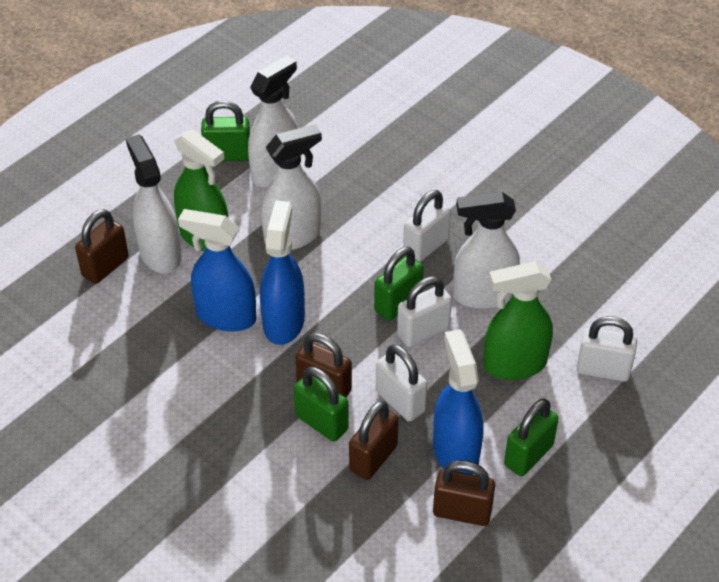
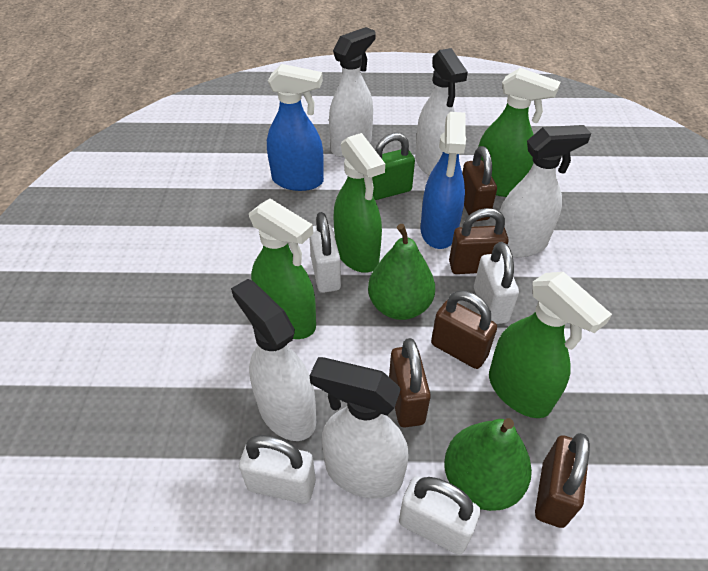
blue spray bottle: [178,209,256,332] [260,200,305,345] [433,329,483,474] = 3 -> [267,64,324,191] [420,112,466,249] = 2
brown padlock: [75,209,129,284] [296,333,352,397] [349,401,399,480] [433,460,495,526] = 4 -> [389,338,431,428] [431,291,497,369] [449,208,509,274] [462,146,497,221] [535,433,590,528] = 5
green padlock: [201,100,250,161] [294,367,349,442] [374,247,424,321] [504,399,559,476] = 4 -> [372,133,415,200] = 1
green pear: none = 0 -> [368,224,435,320] [444,418,532,511] = 2
green spray bottle: [174,129,228,251] [483,261,553,380] = 2 -> [249,198,316,339] [333,133,385,273] [478,68,560,197] [489,272,612,418] = 4
white spray bottle: [126,134,181,273] [248,55,298,188] [261,124,322,250] [453,192,520,309] = 4 -> [231,279,316,441] [310,357,408,499] [329,27,376,157] [415,48,468,176] [499,125,592,258] = 5

